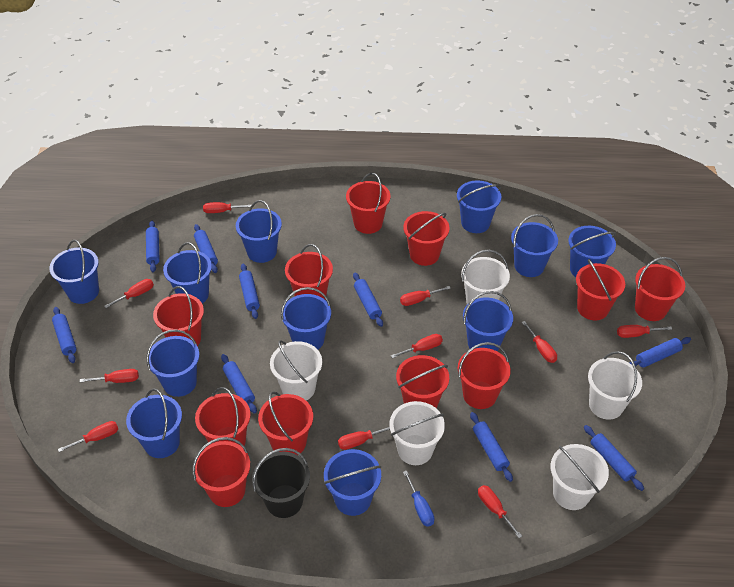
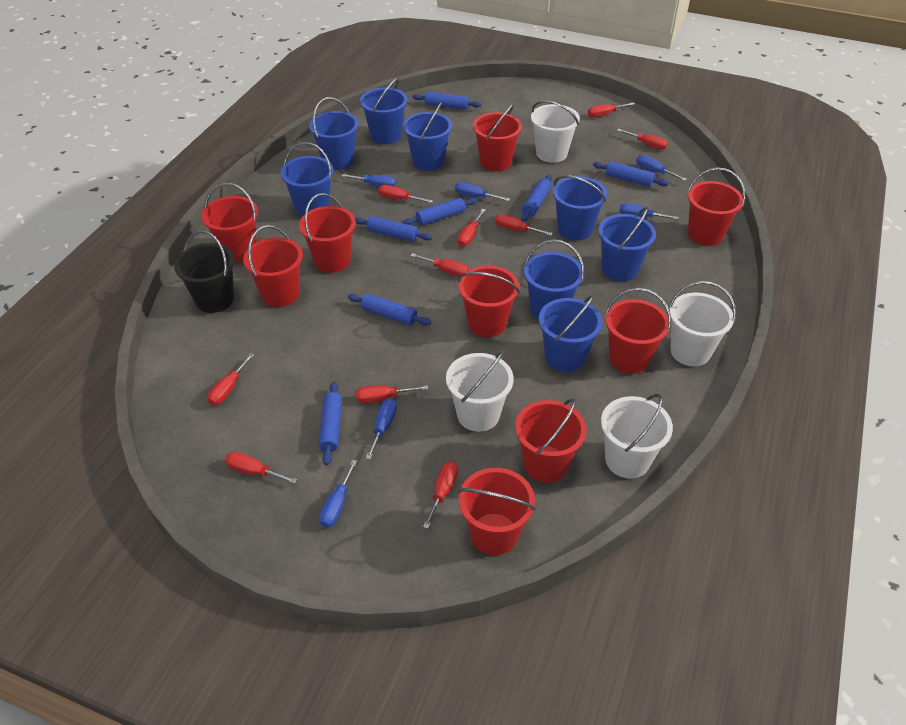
blue bucket: [49,240,99,304] [126,388,182,458] [147,329,199,397] [163,242,212,304] [236,200,282,263] [281,287,331,349] [324,449,381,516] [457,180,501,233] [463,291,513,351] [511,214,558,277] [569,226,616,277] = 11 -> [280,142,334,217] [309,97,359,170] [360,78,407,144] [403,102,452,171] [524,239,584,319] [539,295,602,372] [553,175,607,241] [598,207,656,281] = 8
blue rolling pin: [52,307,76,363] [146,221,160,272] [194,224,218,273] [221,354,257,414] [239,264,260,319] [353,272,383,327] [470,412,513,482] [584,425,644,491] [629,337,691,368] = 9 -> [319,381,342,466] [348,294,431,325] [355,216,432,242] [403,198,477,226] [413,92,481,110] [521,175,552,222] [593,161,669,187] = 7
blue screwdriver: [403,470,434,527] = 1 -> [319,460,357,527] [342,174,396,187] [366,399,397,460] [455,182,510,201] [619,203,679,220] [636,155,686,181] = 6
red bucket: [153,286,204,346] [192,437,250,507] [195,387,251,446] [258,391,313,455] [285,244,333,299] [346,173,391,234] [396,355,449,409] [403,211,450,266] [458,342,511,409] [576,259,625,320] [635,257,685,321] = 11 -> [201,183,258,262] [243,225,303,307] [299,193,356,273] [458,266,520,337] [458,468,536,555] [473,104,522,171] [515,398,587,483] [606,288,671,374] [688,167,745,246] = 9
white bucket: [270,340,322,401] [389,401,445,465] [461,250,510,304] [550,444,609,510] [588,351,642,420] = 5 -> [446,351,513,432] [531,101,580,163] [601,394,673,479] [669,281,736,366] = 4

